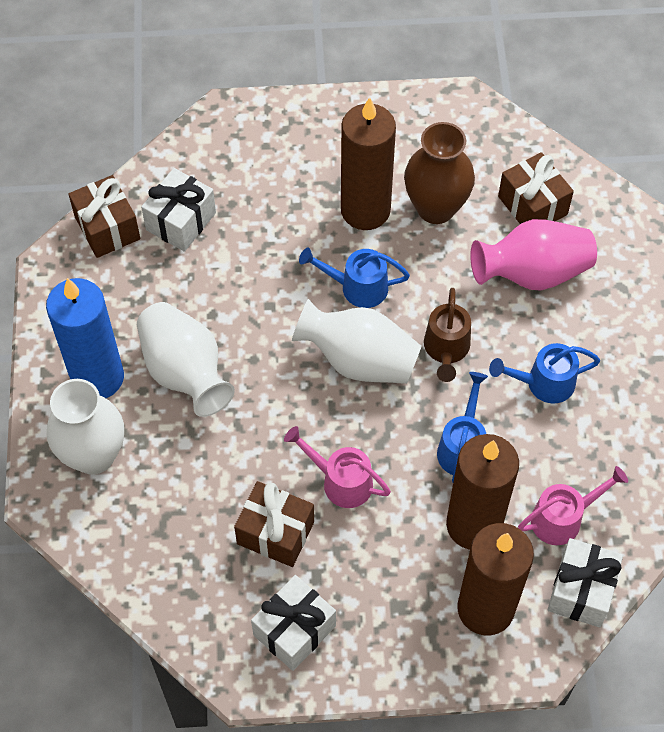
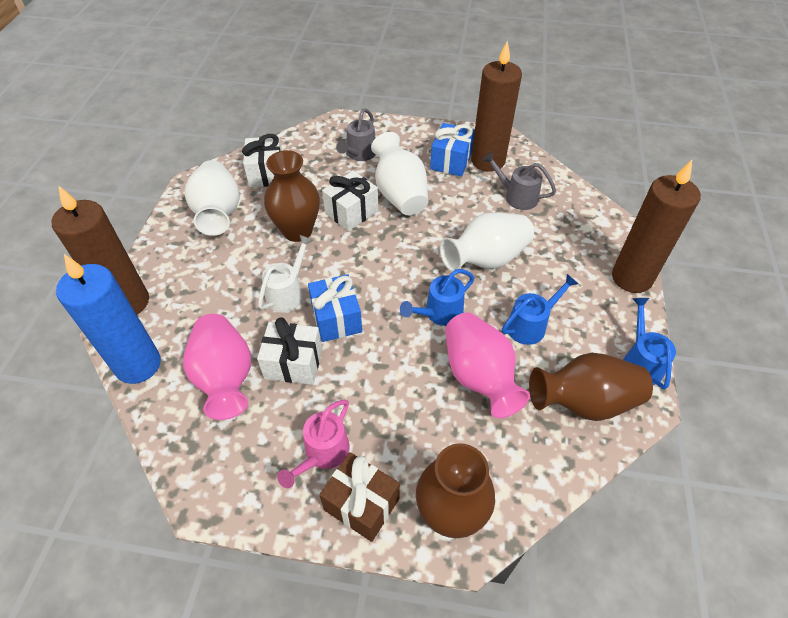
blue gift: none = 0 -> [308,274,362,342] [430,123,475,176] = 2
brown gift: [68,175,140,258] [234,481,314,567] [498,152,574,224] = 3 -> [319,452,400,542] = 1
brown vase: [404,122,475,224] = 1 -> [264,150,320,242] [416,443,495,538] [529,353,653,421] = 3
brown watering can: [424,288,471,382] = 1 -> none = 0
grey watering can: none = 0 -> [336,108,376,161] [482,152,556,210] = 2
pink vase: [470,219,597,291] = 1 -> [183,314,251,420] [445,312,530,418] = 2
pink watering can: [284,426,391,508] [518,466,628,545] = 2 -> [277,400,350,488] = 1
white watering can: none = 0 -> [258,235,313,313] = 1

